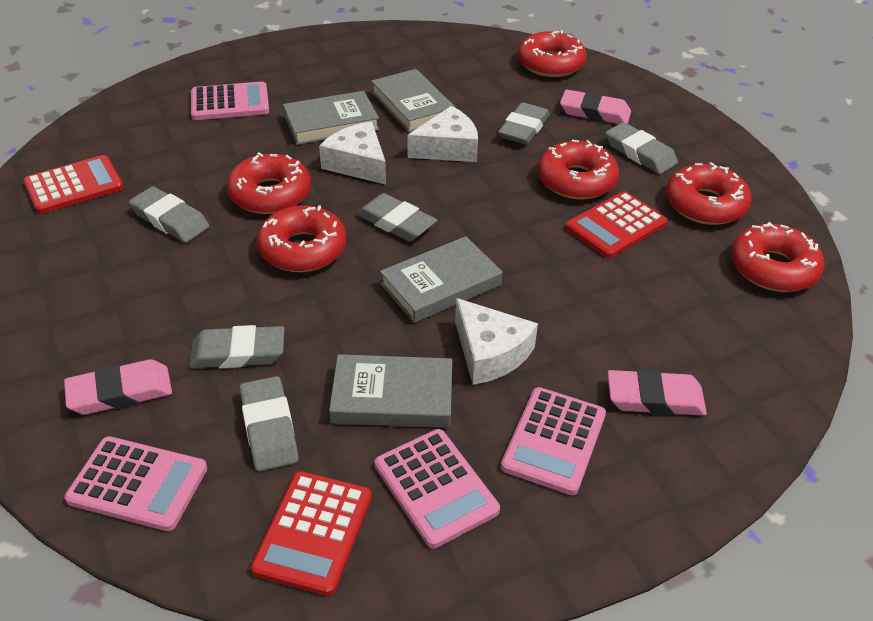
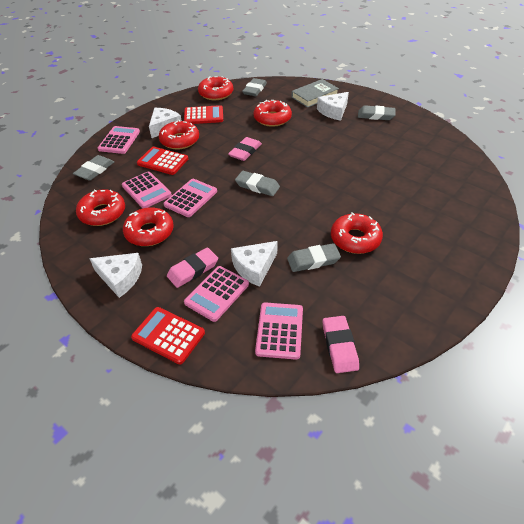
grey book: [283,91,379,145] [329,354,452,428] [371,69,456,133] [380,236,503,323] = 4 -> [291,79,339,108] = 1
grey eraser: [129,186,209,243] [189,325,284,368] [239,376,299,471] [356,193,437,242] [498,102,550,145] [606,122,678,174] = 6 -> [73,155,114,181] [235,171,280,196] [242,78,267,96] [287,243,341,272] [358,105,396,120] = 5
pink calculator: [64,436,207,531] [191,82,269,120] [375,429,500,548] [501,387,606,495] = 4 -> [98,126,140,154] [122,172,172,208] [164,179,217,217] [184,266,249,322] [255,303,303,360] = 5
white cheese: [319,122,386,185] [408,106,478,162] [455,298,538,385] = 3 -> [89,253,142,298] [149,108,182,138] [231,241,277,287] [317,92,349,121] = 4

